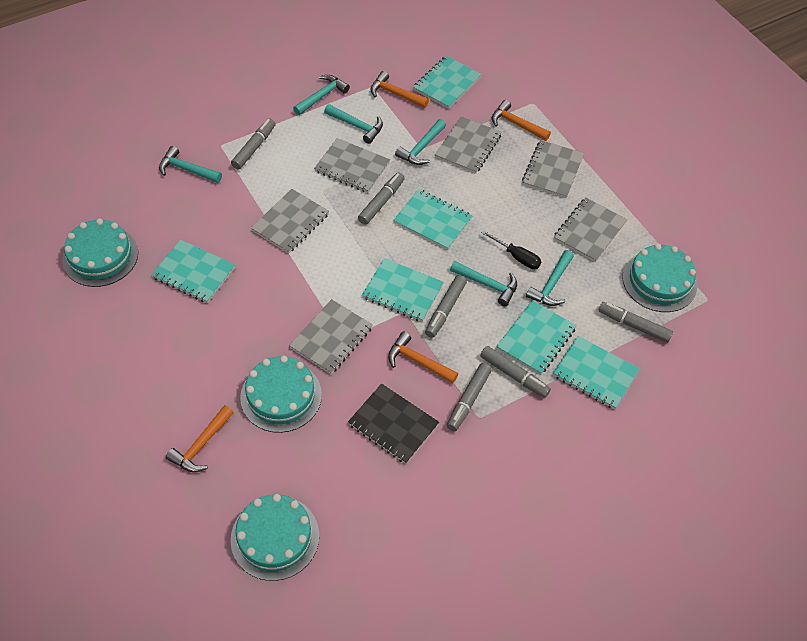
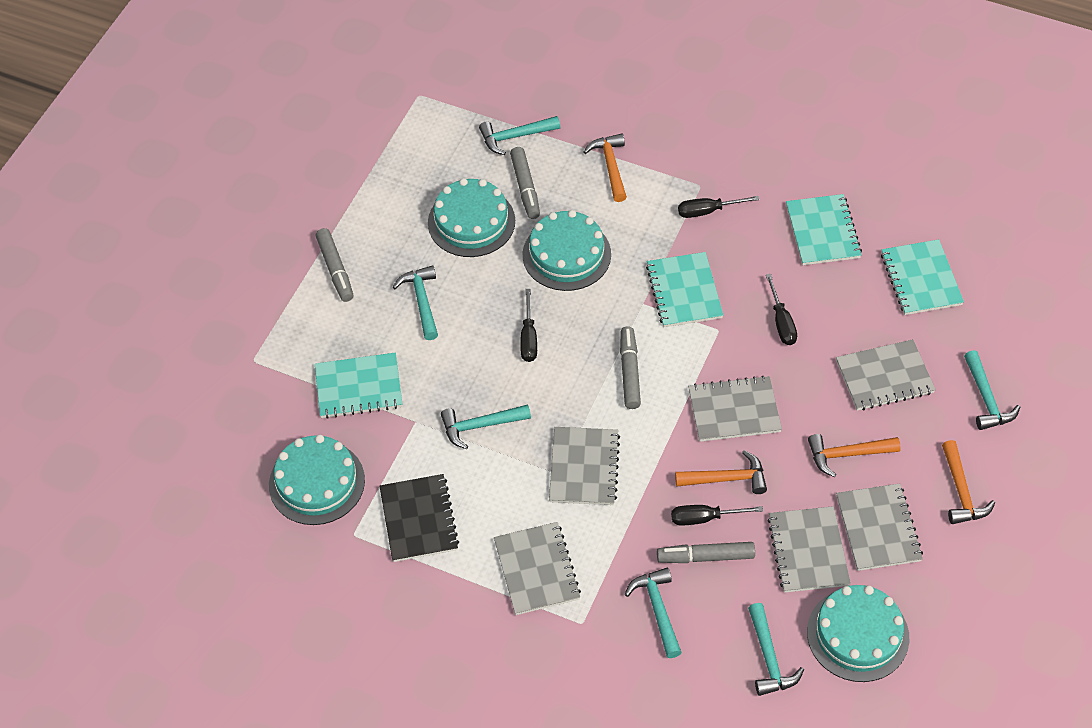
black screwdriver: [481,230,541,269] = 1 -> [520,289,537,362] [671,505,763,526] [678,196,760,218] [766,274,797,345] = 4
grey marker: [231,119,276,170] [358,172,405,225] [425,275,467,338] [447,363,492,431] [480,346,551,398] [598,302,673,343] = 6 -> [316,228,353,302] [510,147,540,219] [620,326,641,409] [657,542,755,563] = 4
turquoise notebook: [151,240,235,303] [362,258,444,322] [393,189,472,250] [413,56,482,109] [496,300,577,375] [553,336,640,409] = 6 -> [315,352,402,419] [646,252,723,327] [786,194,862,265] [881,239,964,315] = 4

